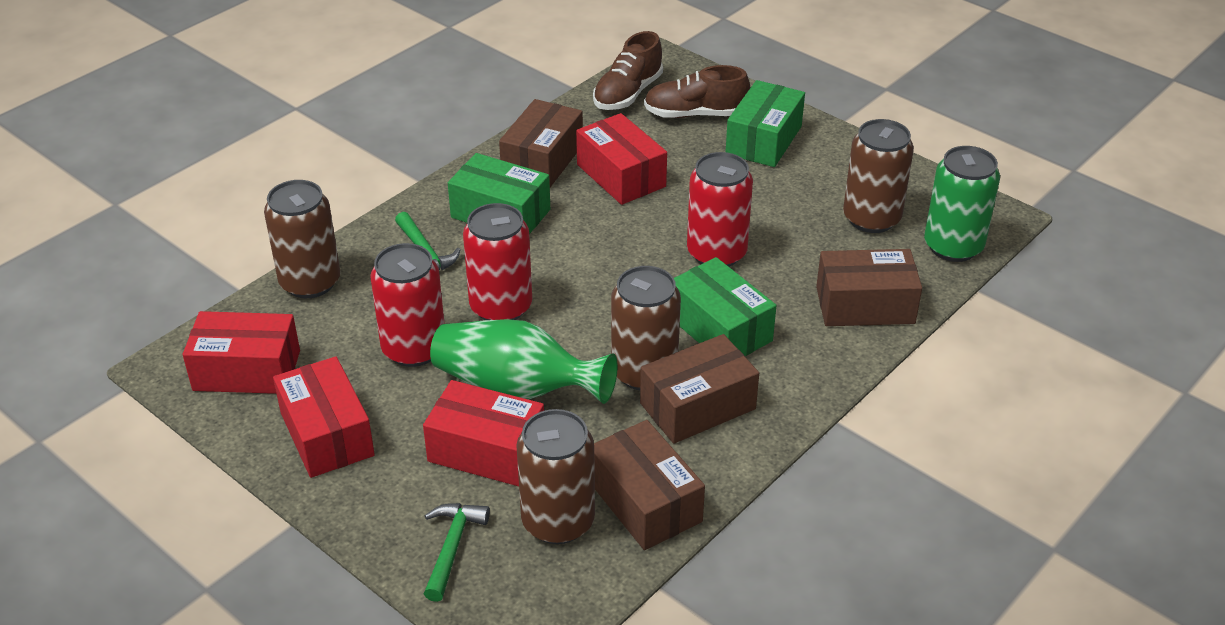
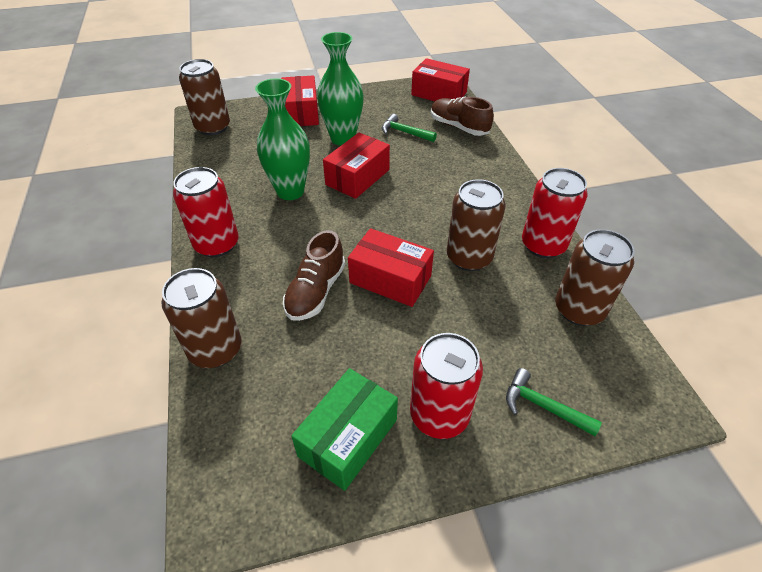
brown box: [499,99,583,187] [594,420,705,550] [640,334,759,444] [816,249,922,326] = 4 -> none = 0
green box: [448,153,550,234] [674,257,776,356] [726,80,805,167] = 3 -> [291,368,398,491] = 1
green can: [924,146,1000,262] = 1 -> none = 0
green vase: [430,319,618,404] = 1 -> [255,78,310,200] [317,32,364,146] = 2

